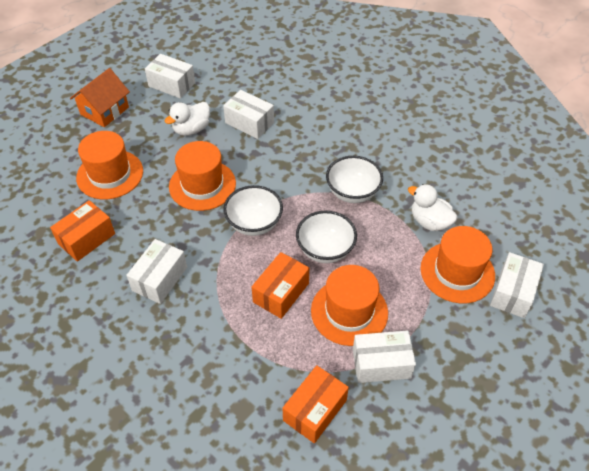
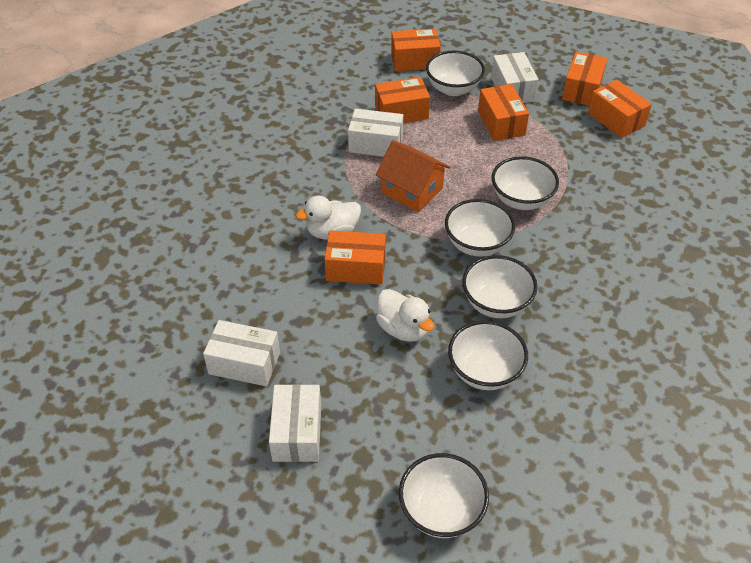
orange box: [50,200,115,262] [252,252,309,319] [283,365,349,443] = 3 -> [325,230,386,285] [375,77,430,123] [391,29,441,71] [478,84,529,141] [562,52,607,106] [588,80,652,138] = 6
orange hat: [76,131,143,199] [169,141,236,211] [311,265,388,346] [420,226,495,303] = 4 -> none = 0
white bowl: [223,185,283,236] [296,210,357,263] [326,156,383,203] = 3 -> [399,453,489,538] [426,51,485,96] [445,199,515,257] [448,320,528,390] [462,255,538,318] [492,156,559,210] = 6
white box: [126,239,187,304] [145,54,195,99] [223,90,274,139] [353,330,416,383] [490,252,544,318] = 5 -> [203,320,280,387] [269,384,321,462] [348,109,403,157] [491,52,539,103] = 4

